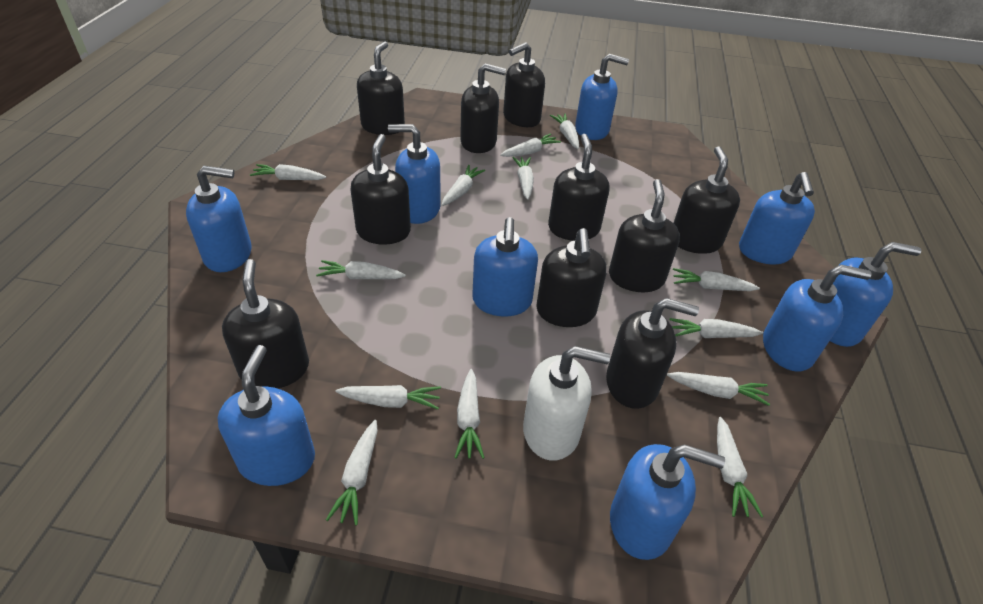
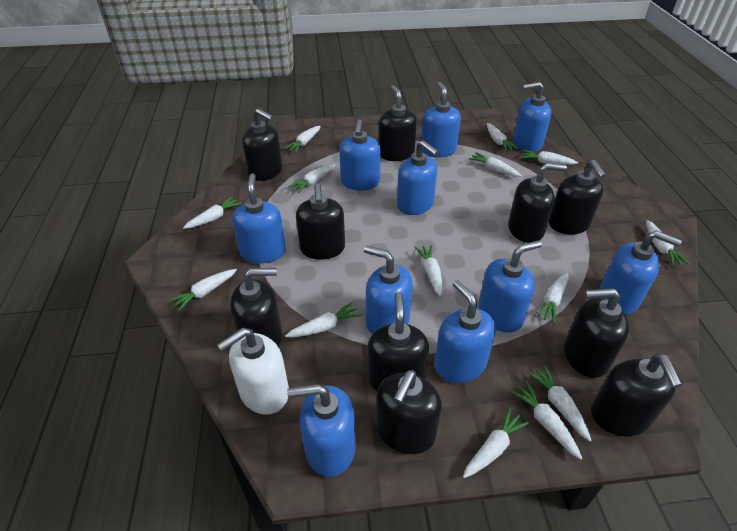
blue soap dispenser: [186,166,252,272] [218,345,315,486] [388,124,441,224] [472,217,538,316] [575,54,629,140] [610,444,725,560] [739,172,815,264] [763,265,872,372] [830,242,921,347] = 9 -> [232,173,286,264] [287,384,356,477] [339,119,381,190] [364,246,413,334] [397,140,439,215] [421,82,461,158] [434,280,496,383] [478,240,542,333] [513,82,551,152] [600,230,682,315] = 10
white carrot: [250,164,326,180] [316,260,406,279] [326,420,378,525] [335,385,441,410] [442,165,485,206] [454,369,484,459] [500,133,561,157] [512,157,534,200] [550,113,579,149] [667,372,770,406] [670,318,763,338] [673,268,760,291] [717,417,763,518] = 13 -> [168,269,237,312] [183,196,242,229] [284,126,321,153] [285,302,361,337] [288,164,335,193] [414,245,442,296] [463,407,530,478] [468,152,522,177] [487,123,518,152] [510,381,582,460] [520,150,578,165] [526,364,591,442] [535,272,569,324] [646,220,690,267] = 14

